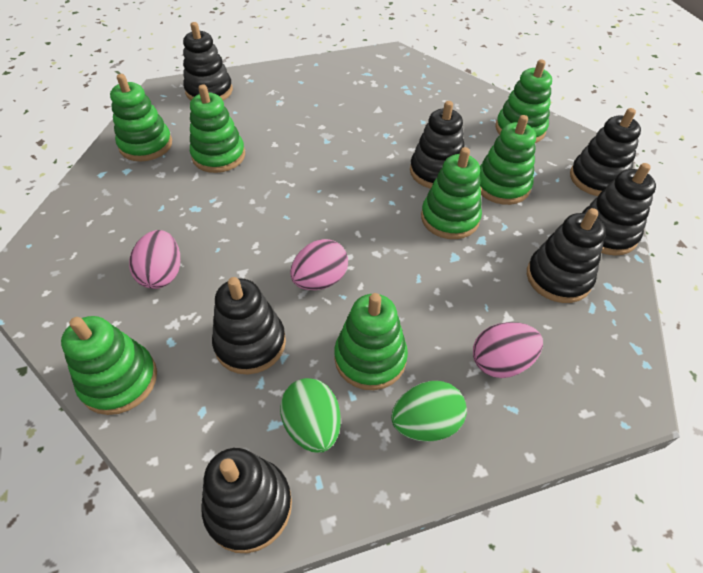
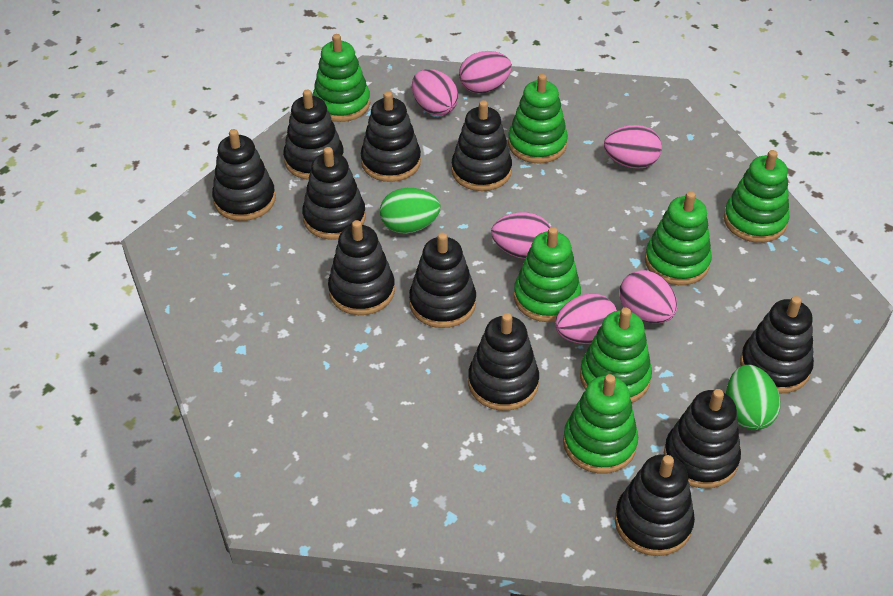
black stacking toy: [183,22,233,100] [201,448,292,553] [212,277,286,374] [410,101,464,189] [527,208,606,303] [570,108,641,196] [582,163,656,255] = 7 -> [212,129,276,221] [283,90,344,180] [302,147,366,240] [328,220,395,315] [361,91,421,182] [409,233,476,328] [451,100,512,191] [468,313,539,411] [615,455,695,556] [664,389,741,488] [740,296,814,394] = 11
pink egg: [129,230,180,289] [290,239,348,290] [473,322,543,378] = 3 -> [412,69,459,116] [459,51,512,93] [491,212,551,259] [555,294,617,344] [604,125,662,169] [619,270,678,323] = 6

